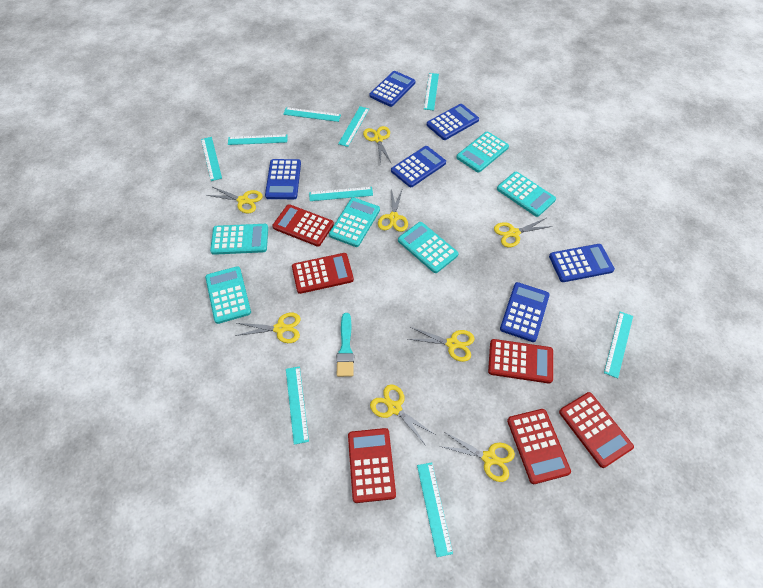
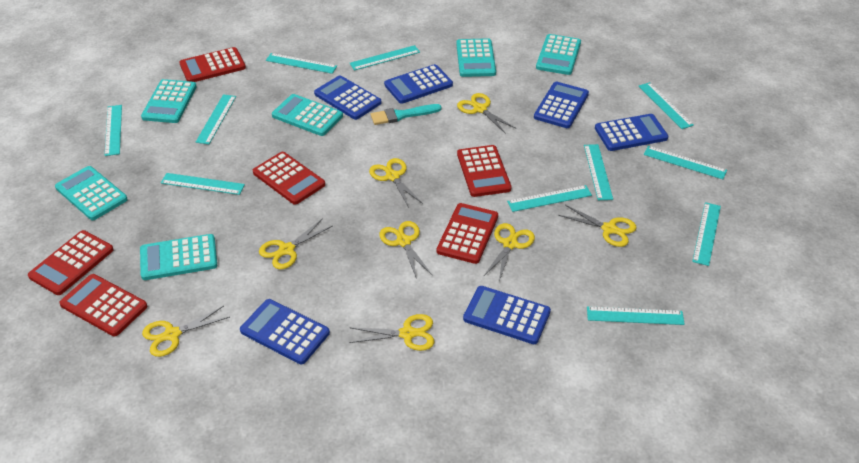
turquoise ruler: [201,137,222,181] [228,134,288,145] [283,107,341,122] [286,366,309,445] [309,187,373,201] [338,106,369,147] [417,462,453,557] [424,73,439,110] [604,312,633,378] = 9 -> [105,105,122,156] [161,173,245,195] [196,94,236,144] [266,53,337,74] [349,45,420,71] [507,185,592,212] [584,144,613,200] [587,306,685,325] [639,82,694,129] [644,146,727,179] [692,202,721,266] = 11

